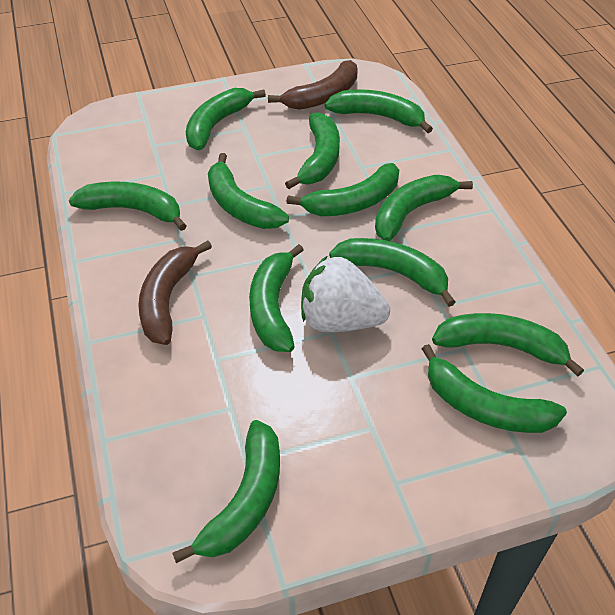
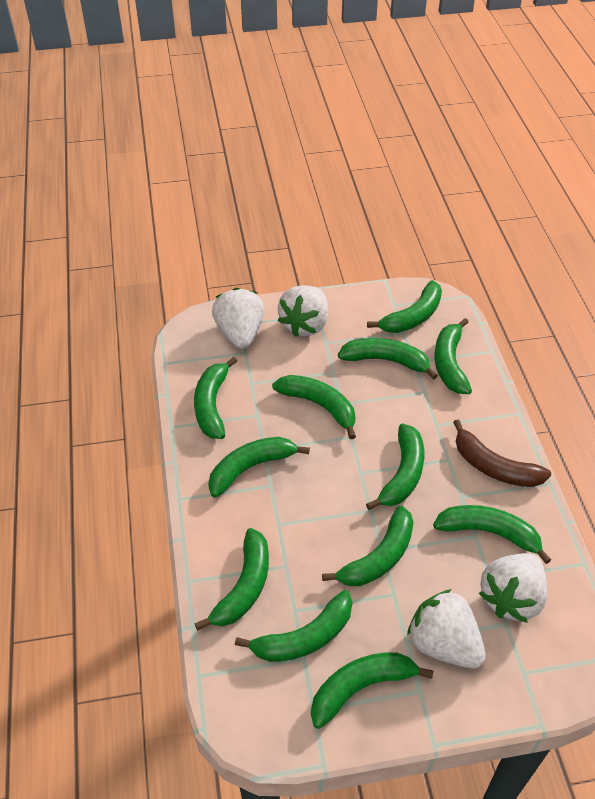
brown banana: [138,241,212,345] [268,60,358,110] = 2 -> [453,419,551,487] = 1
white strawberry: [301,255,390,332] = 1 -> [212,288,264,349] [278,285,328,337] [407,589,486,668] [479,553,548,623] = 4

